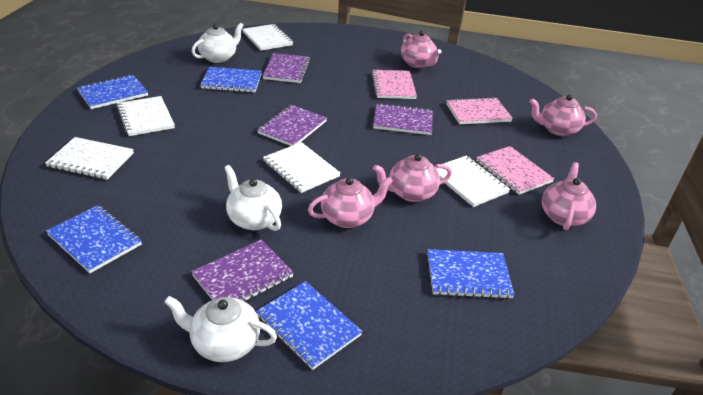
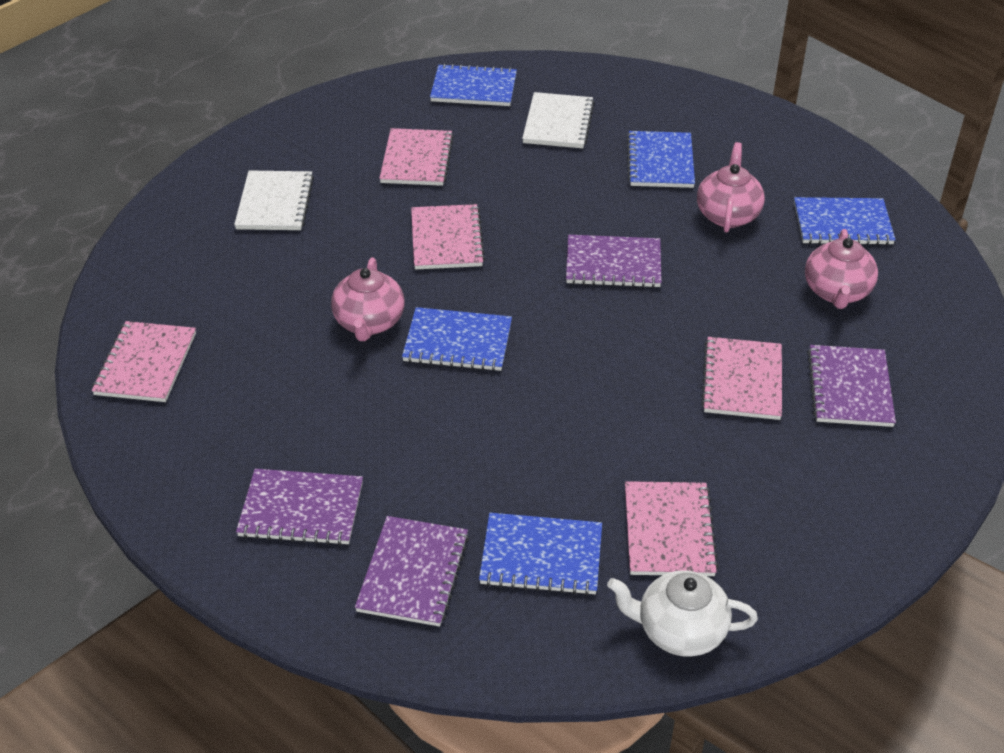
pink notebook: [372,70,417,99] [446,97,513,124] [476,146,554,195] = 3 -> [92,321,196,402] [379,128,454,186] [411,204,485,270] [625,481,719,576] [701,337,782,420] = 5
pink teapot: [308,176,393,228] [373,154,452,202] [401,31,441,68] [529,95,597,136] [542,162,596,230] = 5 -> [331,257,405,341] [697,142,765,233] [805,229,878,309] = 3
white notebook: [45,137,134,180] [117,96,175,136] [242,24,293,51] [263,142,340,193] [435,156,511,207] = 5 -> [234,171,314,230] [522,92,594,148] = 2
white teapot: [164,296,277,362] [192,23,244,63] [224,165,282,231] = 3 -> [607,570,758,657] = 1

